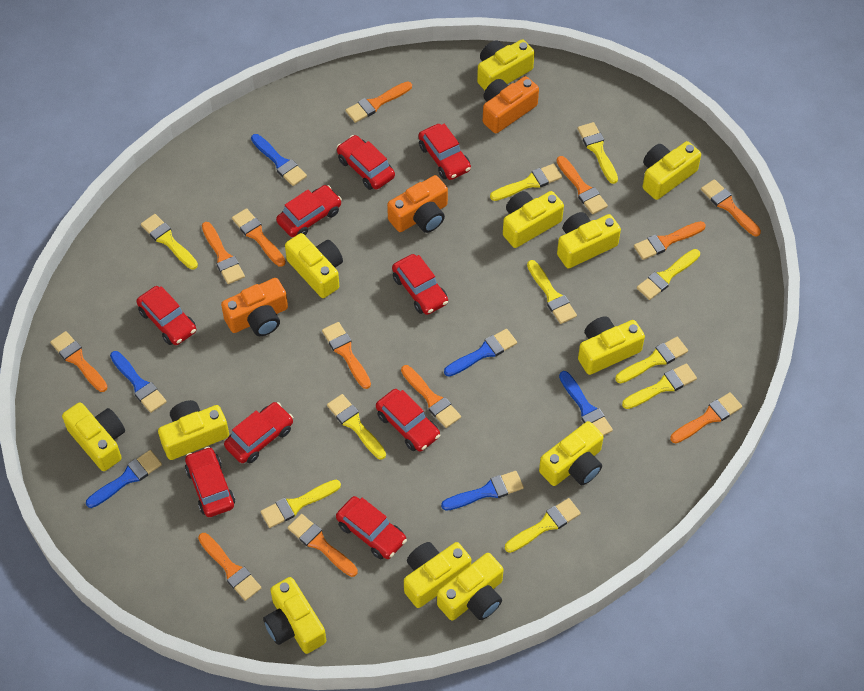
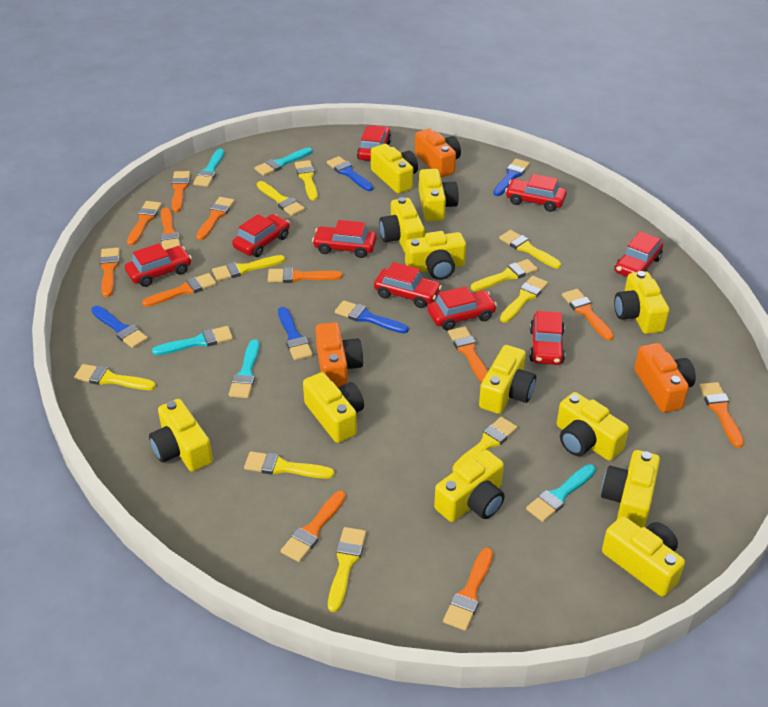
blue brush: [86,450,162,508] [110,351,167,413] [251,134,307,186] [441,471,524,511] [444,329,517,376] [559,371,613,436] = 6 -> [91,306,148,348] [278,307,313,360] [327,156,374,191] [335,300,409,333] [493,159,530,196] = 5
turquoise brush: none = 0 -> [152,326,233,355] [193,149,224,187] [228,339,260,398] [255,147,312,176] [526,464,596,522] = 5

